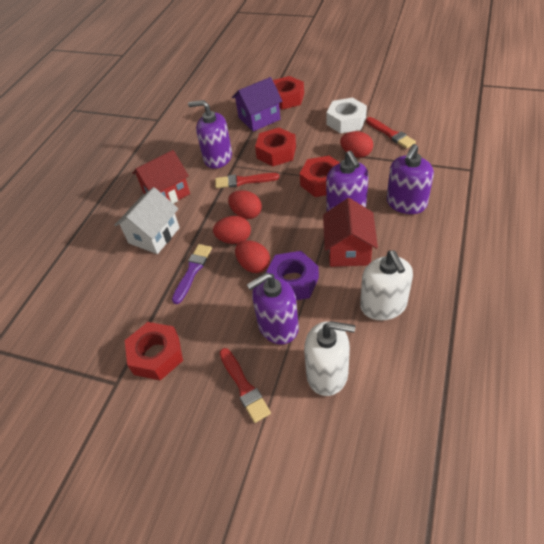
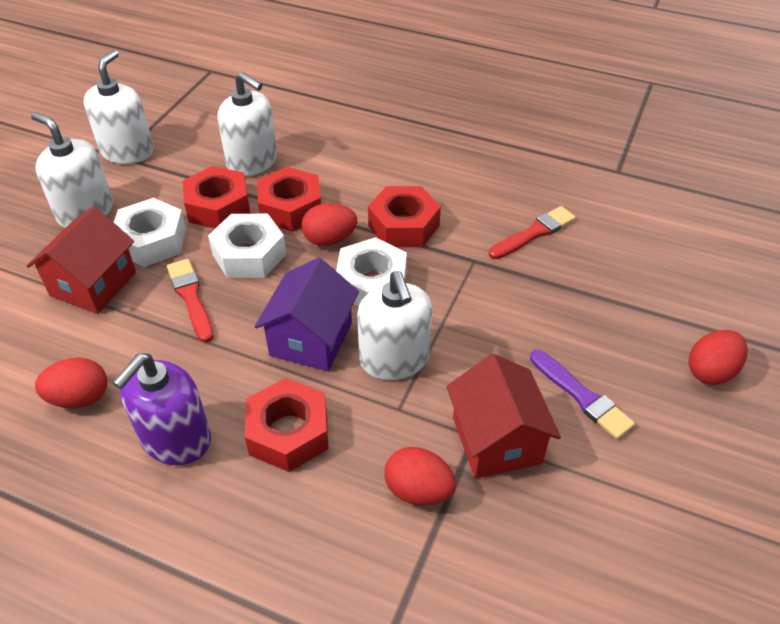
purple nut: [266,251,319,300] = 1 -> none = 0
purple soap dispenser: [188,100,232,169] [247,273,299,345] [326,151,369,212] [387,144,434,214] = 4 -> [113,354,211,465] = 1
red brush: [215,173,279,188] [220,348,271,423] [366,117,416,149] = 3 -> [167,259,214,343] [489,206,576,259] = 2
white house: [115,187,180,254] = 1 -> none = 0
white nut: [326,98,367,134] = 1 -> [114,198,186,267] [208,214,286,278] [336,237,407,307] = 3
white soap dispenser: [304,321,355,396] [360,251,413,320] = 2 -> [31,112,113,228] [84,50,154,164] [217,72,277,176] [357,271,432,380] = 4

